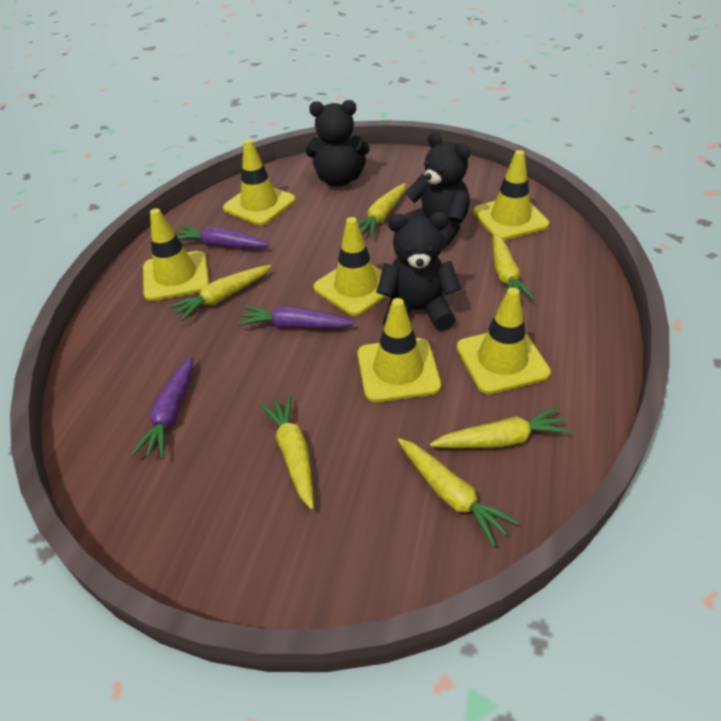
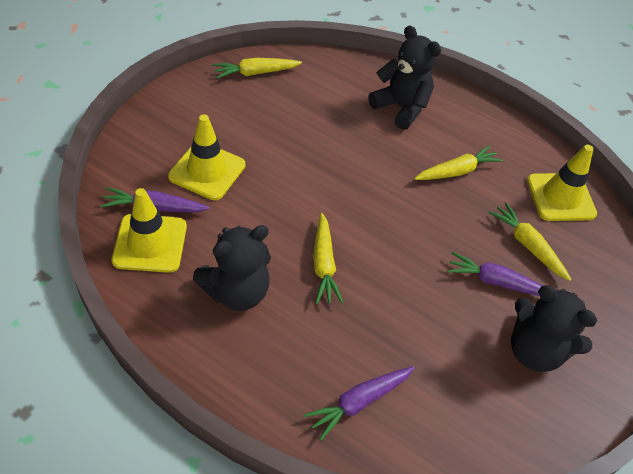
yellow carrot: [169,265,271,321] [260,395,314,509] [358,183,406,237] [398,438,519,546] [430,407,572,448] [493,232,535,302] = 6 -> [213,58,302,79] [313,213,343,304] [415,145,503,180] [489,202,572,281] = 4
yellow traffic cone: [143,208,210,301] [223,139,296,225] [313,217,387,316] [357,298,441,402] [456,287,551,394] [473,150,549,240] = 6 -> [112,188,187,273] [168,114,245,200] [527,145,597,221] = 3

